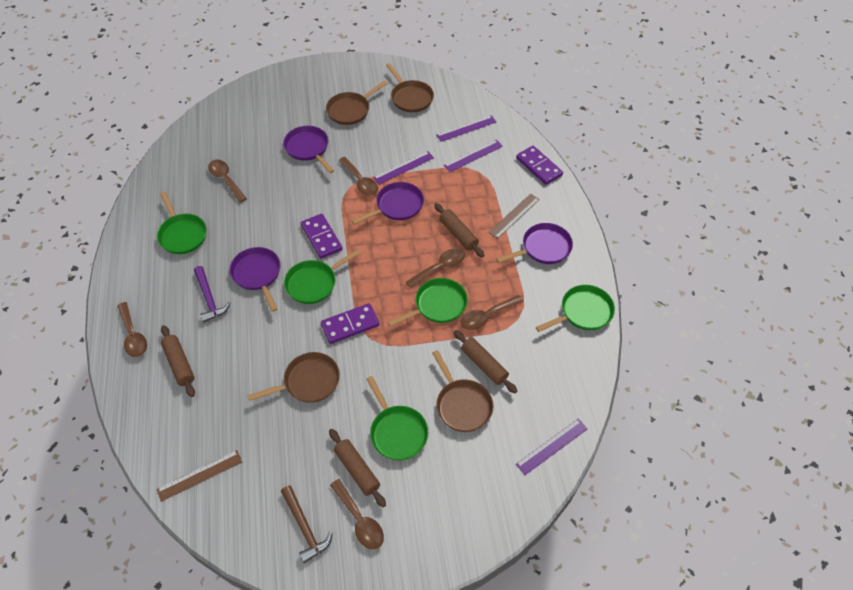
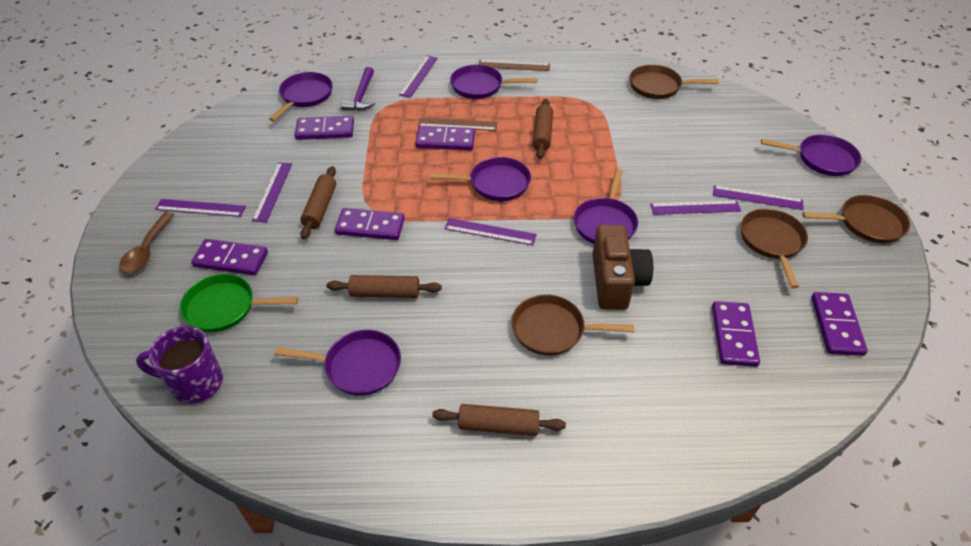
brown camera: none = 0 -> [592,225,653,310] = 1
brown hammer: [281,485,333,563] = 1 -> none = 0
brown spoon: [117,302,147,357] [208,160,247,203] [330,479,384,549] [338,157,378,196] [405,248,465,288] [460,295,523,330] = 6 -> [119,212,174,274] = 1
green pan: [157,192,207,254] [284,249,361,304] [367,376,428,460] [387,278,468,327] [536,285,615,332] = 5 -> [180,274,298,332] = 1
purple domino: [301,214,343,259] [321,303,379,344] [516,146,563,185] = 3 -> [191,239,268,275] [295,116,354,140] [335,208,405,240] [415,126,475,150] [712,301,760,367] [812,292,868,356] = 6
purple mug: none = 0 -> [136,326,223,404] = 1
purple pan: [229,247,281,312] [283,126,334,173] [352,182,424,225] [496,223,573,264] = 4 -> [269,72,333,121] [274,330,401,396] [430,157,531,201] [450,65,537,99] [574,168,638,244] [761,134,862,176] = 6
purple ruler: [373,151,434,185] [436,115,496,142] [444,140,503,172] [516,419,587,475] = 4 -> [155,199,246,217] [252,162,292,222] [399,56,438,98] [444,218,537,245] [650,200,741,215] [713,185,804,210] = 6

